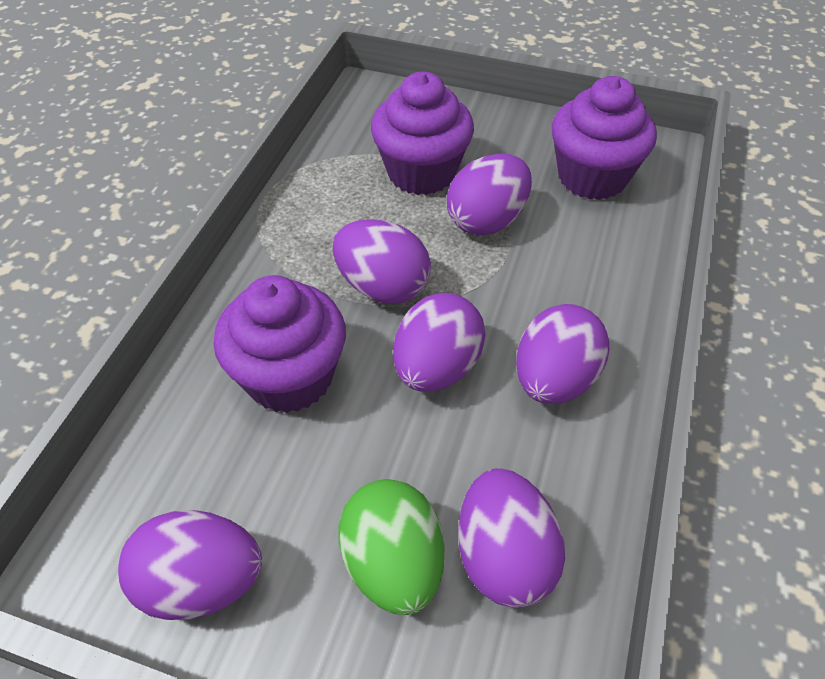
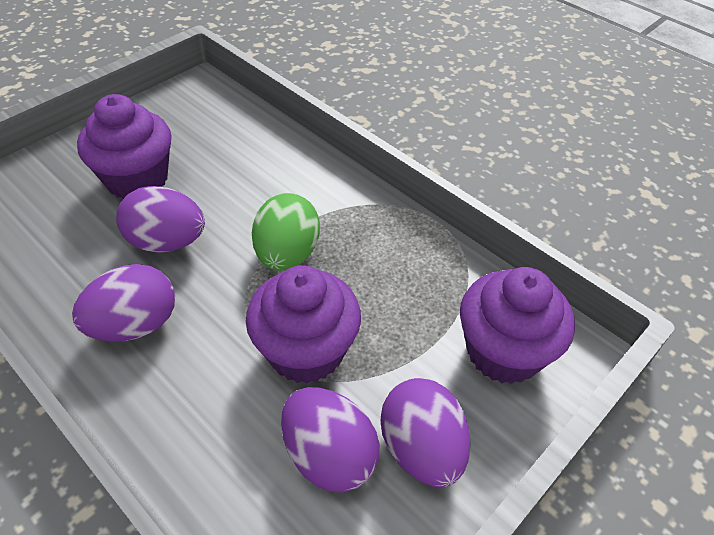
purple egg: [118,510,262,620] [333,219,431,304] [393,293,485,392] [447,154,532,236] [458,468,565,608] [516,304,609,404] = 6 -> [72,264,175,342] [116,186,205,253] [281,387,380,492] [381,378,471,487] = 4

